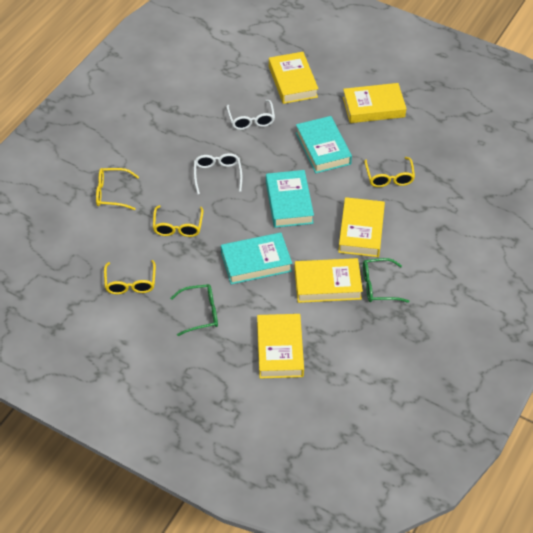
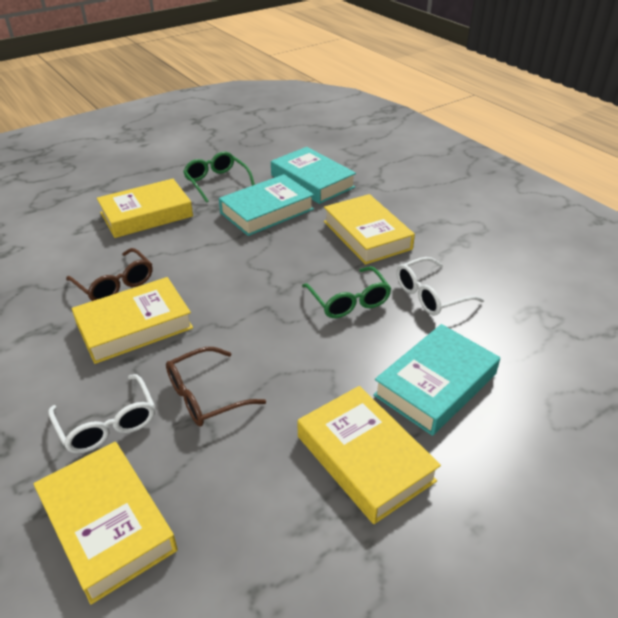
brown glasses: none = 0 -> [66,248,153,301] [166,347,266,427] = 2
yellow glasses: [96,168,139,210] [104,260,156,294] [153,205,204,237] [364,157,415,187] = 4 -> none = 0

